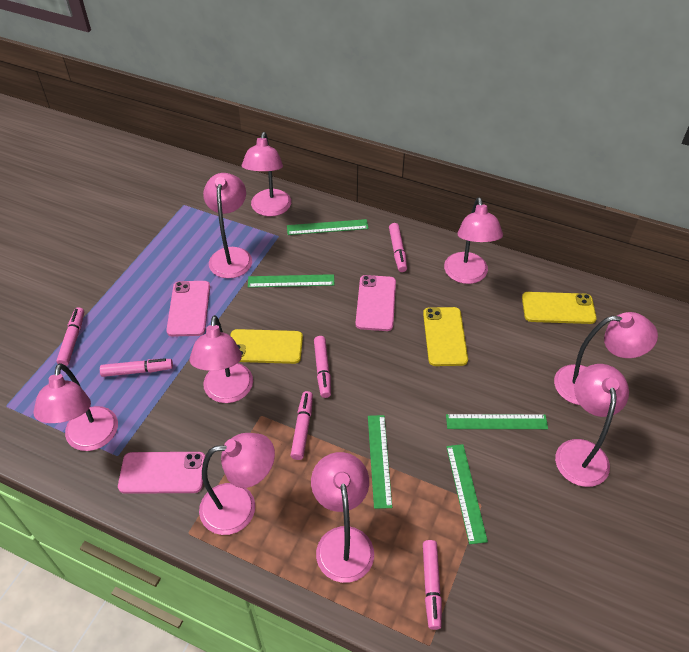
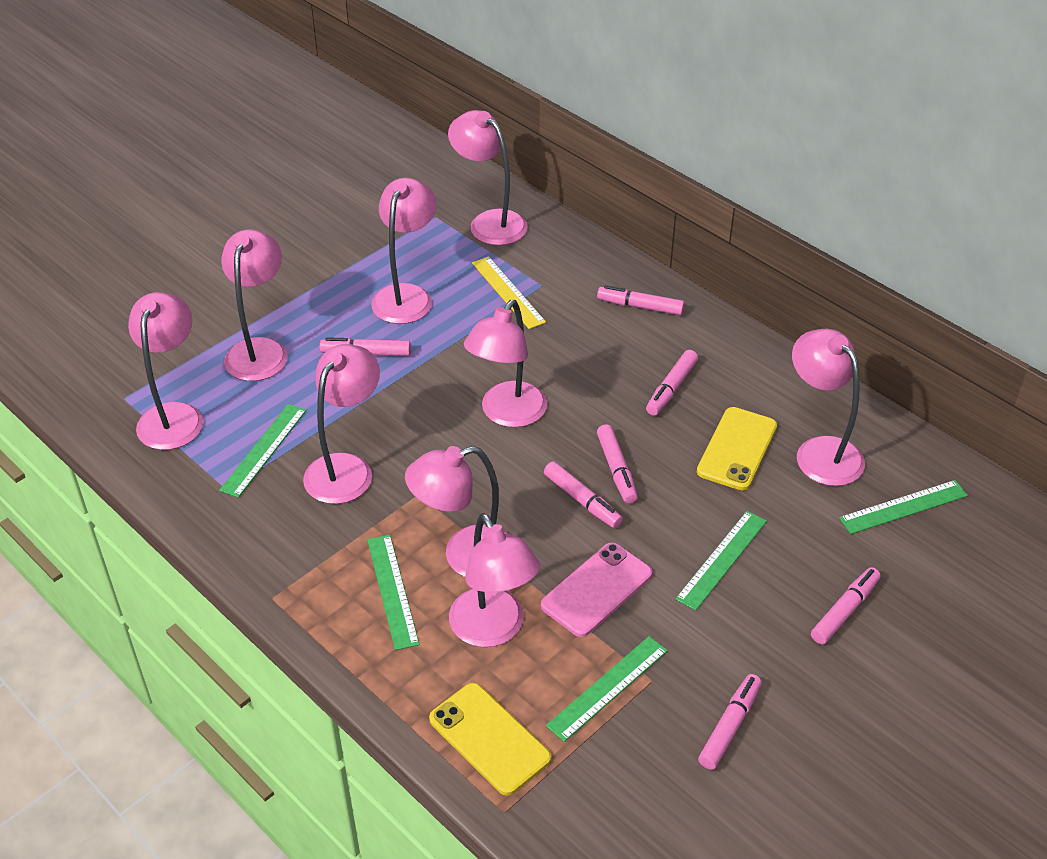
pink marker: [56,307,84,366] [100,358,173,377] [291,391,313,460] [314,336,331,398] [389,223,407,272] [423,540,442,630] = 6 -> [320,337,411,356] [544,461,623,528] [597,285,685,315] [597,424,638,504] [646,350,698,416] [698,674,762,770] [811,567,881,645] = 7
pink phone: [118,452,205,494] [166,281,210,337] [355,275,396,331] = 3 -> [541,542,652,637] = 1
yellow phone: [230,329,303,364] [423,307,468,366] [522,292,597,324] = 3 -> [429,683,551,796] [697,407,777,490] = 2
yellow ruler: none = 0 -> [472,256,546,329] = 1

